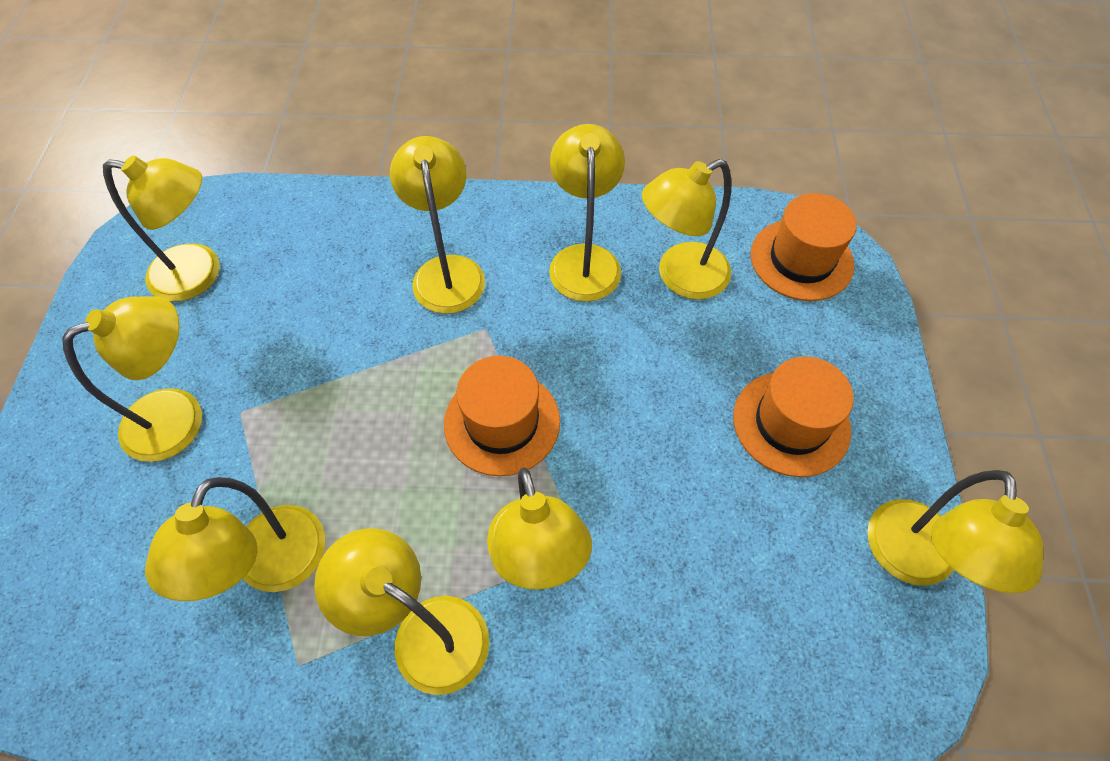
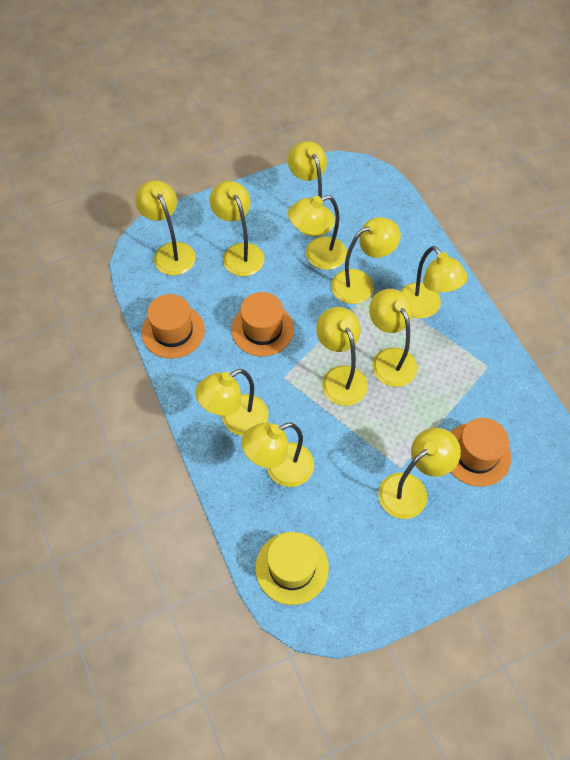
yellow hat: none = 0 -> [255,532,329,605] = 1
yellow lamp: [62,296,202,462] [103,156,220,301] [145,477,325,601] [314,528,489,695] [390,136,485,314] [487,468,592,589] [549,124,625,302] [642,159,731,300] [867,470,1043,593] = 9 -> [135,180,196,276] [195,369,268,436] [209,181,265,276] [241,423,314,487] [288,141,335,236] [288,195,347,270] [316,307,368,406] [331,217,401,304] [369,289,417,387] [378,427,461,519] [401,246,468,318] = 11

